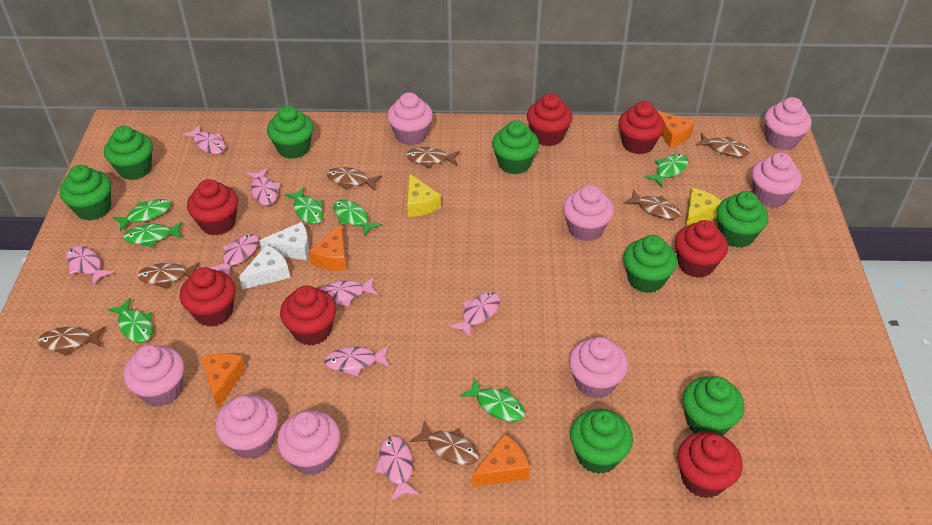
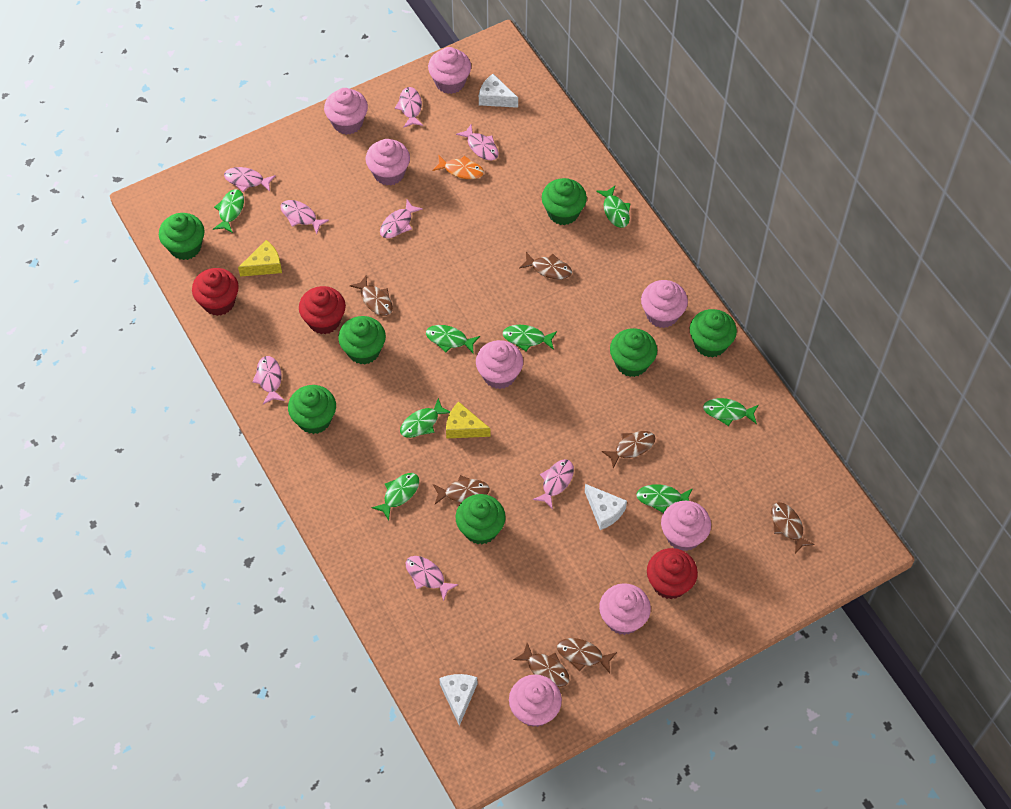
green cupcake: [60,165,111,220] [104,126,153,180] [267,105,314,159] [492,120,539,174] [570,409,633,474] [623,235,677,293] [683,376,745,436] [717,191,768,248] = 8 -> [159,213,205,260] [288,385,336,434] [338,316,386,365] [456,494,506,545] [542,178,587,225] [610,328,657,377] [690,309,737,358] = 7
green fish: [107,298,153,343] [113,199,171,231] [123,222,183,247] [284,187,323,224] [333,200,382,236] [460,378,525,422] [644,154,688,187] = 7 -> [213,189,244,233] [372,473,419,520] [400,398,450,438] [426,325,480,353] [503,325,557,351] [596,186,630,228] [636,484,693,513] [703,398,758,426] = 8
orange cheese: [200,353,246,409] [309,225,346,271] [472,434,530,487] [657,110,695,148] = 4 -> none = 0
orange fish: none = 0 -> [432,155,484,179] = 1
red cupcake: [180,267,236,327] [187,179,238,235] [280,285,336,345] [527,93,572,146] [618,101,665,154] [675,220,728,278] [677,432,742,498] = 7 -> [192,268,239,316] [299,286,346,334] [647,548,698,599] = 3
white cheese: [239,245,290,289] [259,222,309,261] = 2 -> [439,674,477,726] [479,74,518,108] [585,484,627,530] = 3

